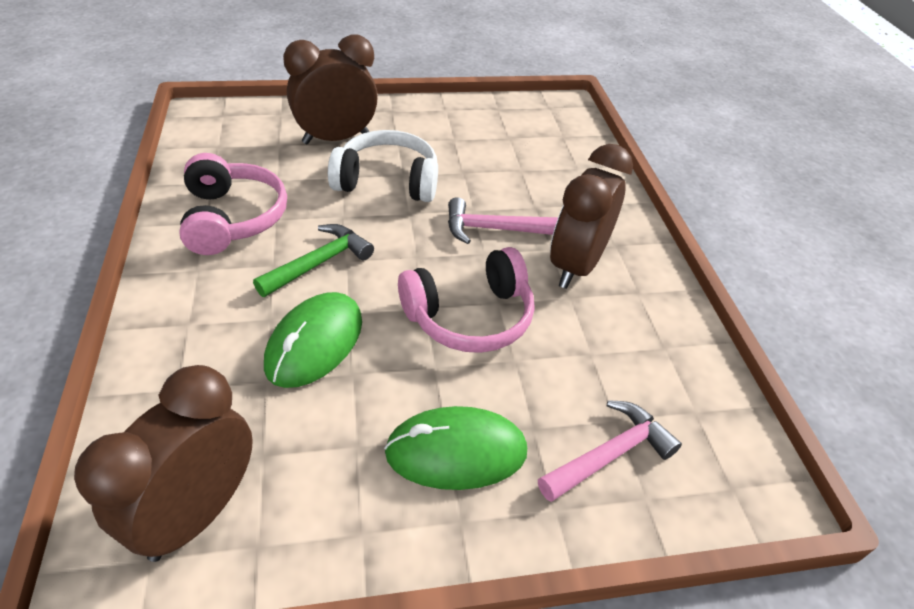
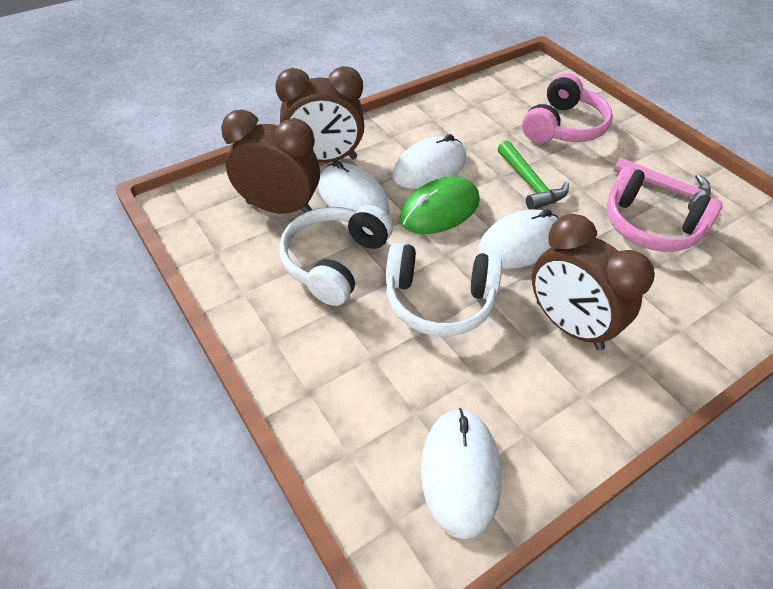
green mouse: [264,292,362,388] [384,406,527,490] = 2 -> [399,177,480,234] = 1
pink hammer: [448,197,558,244] [538,400,682,502] = 2 -> [614,157,711,211] = 1
white headphones: [328,130,438,202] = 1 -> [279,205,393,306] [386,243,502,336] = 2
white mouse: none = 0 -> [318,160,389,215] [392,134,466,189] [421,408,502,539] [478,209,559,269] = 4

